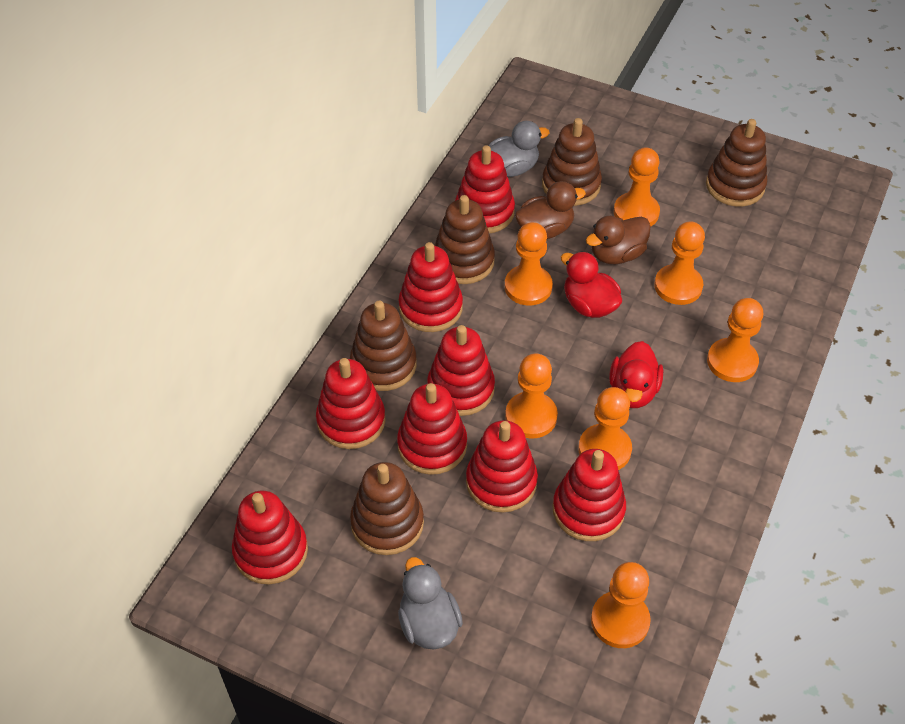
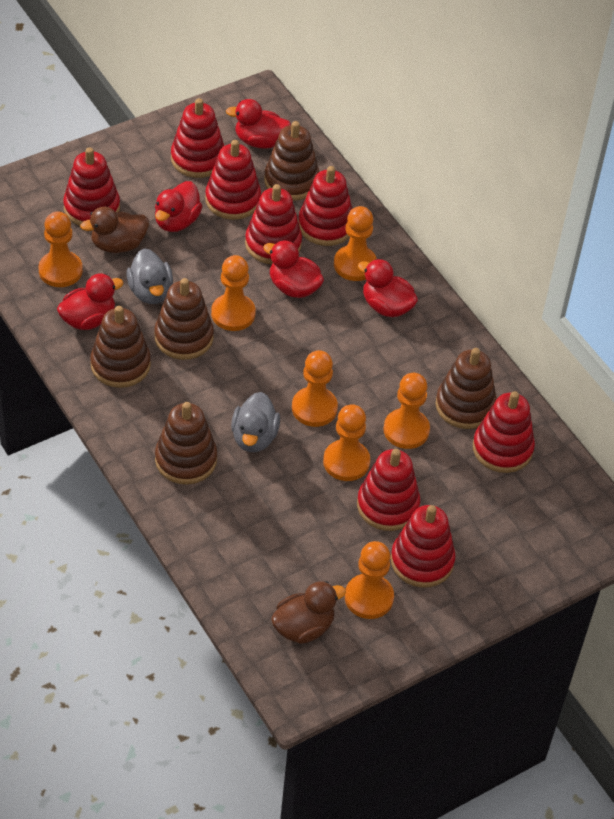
red duck: [561,251,622,318] [609,341,663,408] = 2 -> [57,274,124,330] [155,181,202,232] [226,99,291,149] [263,240,324,298] [358,259,418,317] = 5

